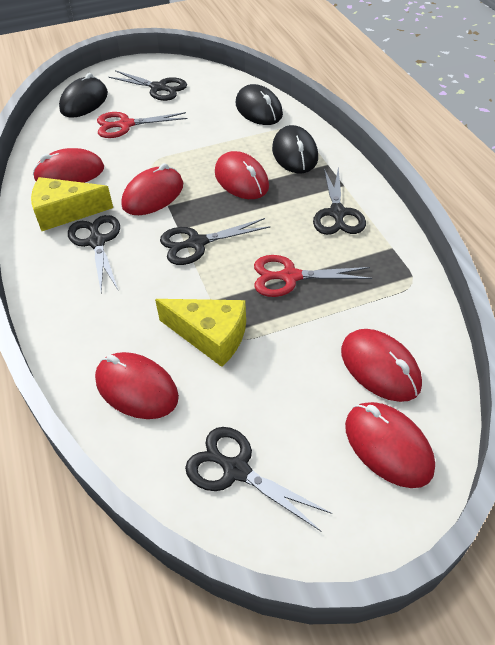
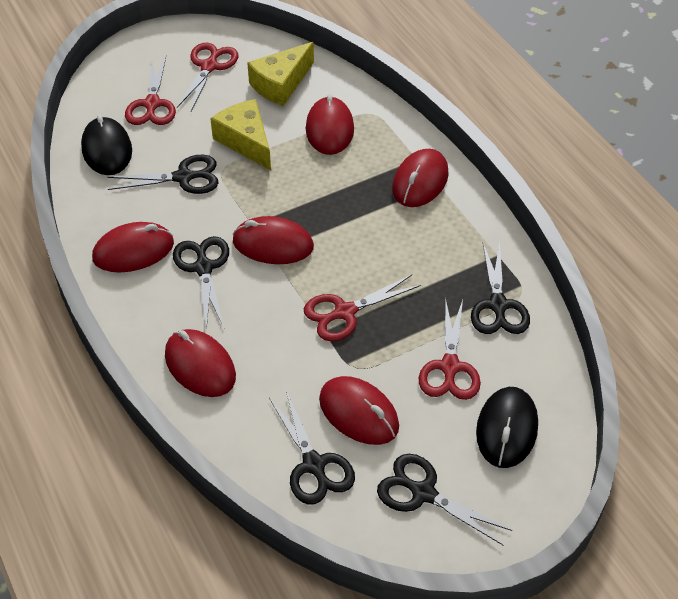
black mouse: [59,73,108,118] [236,84,283,125] [272,125,318,173] = 3 -> [81,114,132,175] [476,387,538,468] = 2
red scissors: [97,112,188,138] [254,255,372,297] = 2 -> [125,57,176,125] [177,43,239,111] [304,275,421,341] [419,298,481,400] = 4

